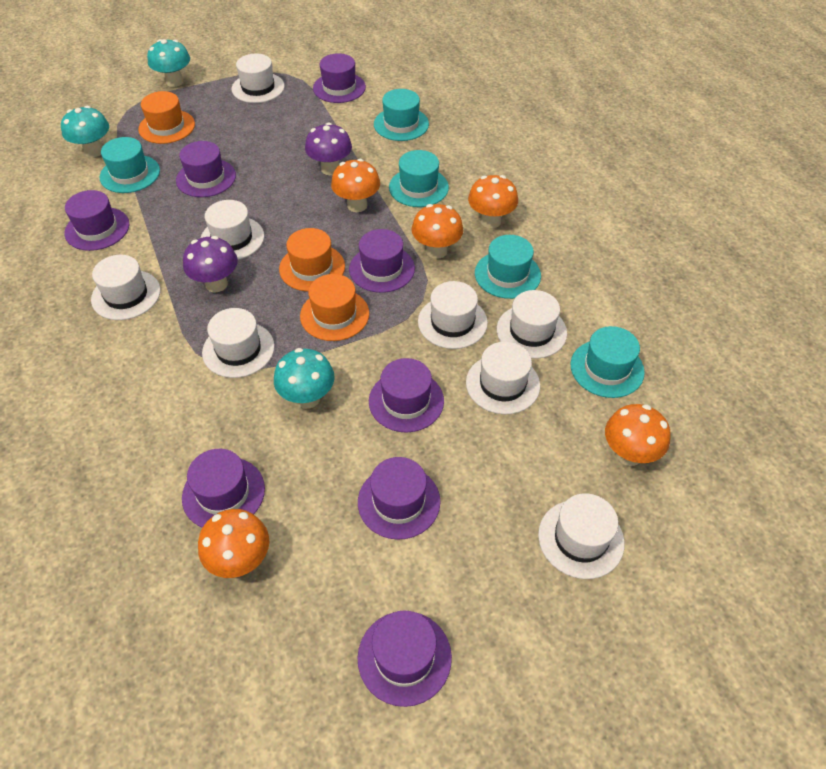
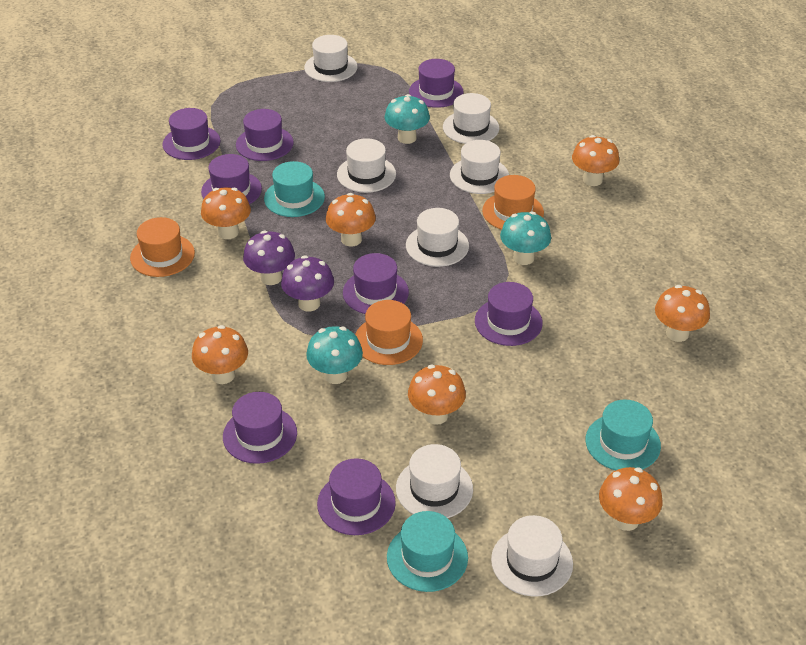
orange mushroom: [198,509,269,578] [331,159,380,212] [412,204,463,259] [468,175,518,228] [605,404,671,466] = 5 -> [192,325,248,384] [201,187,251,239] [326,193,376,246] [408,365,466,425] [572,135,619,186] [599,467,662,531] [655,285,710,342] = 7
turquoise hat: [100,137,160,193] [374,89,429,141] [389,150,449,207] [475,235,541,299] [570,326,645,398] = 5 -> [264,161,325,217] [387,511,468,592] [586,400,661,470] = 3
white hat: [91,255,160,320] [201,200,264,260] [202,308,275,378] [232,53,285,103] [418,281,488,349] [466,342,540,414] [497,290,567,359] [538,493,625,579] = 8 -> [304,35,357,82] [337,138,396,193] [396,444,473,518] [406,208,469,267] [443,93,499,144] [450,140,509,194] [491,515,573,597] = 7

